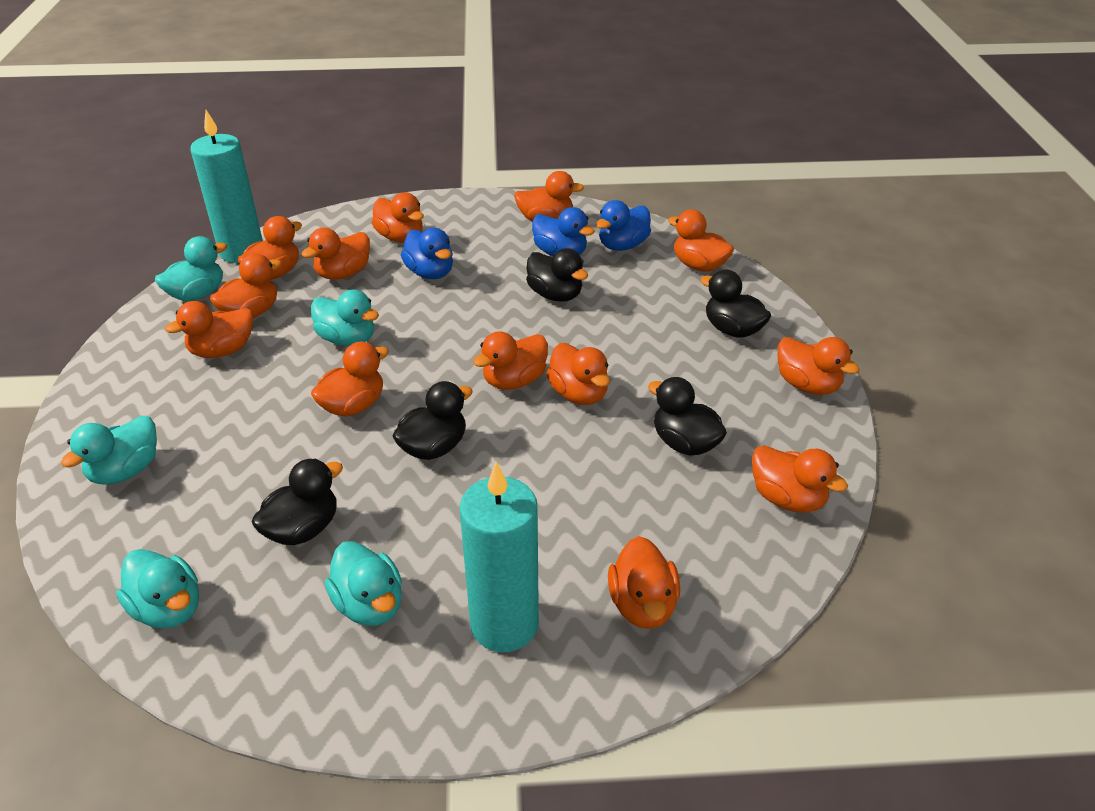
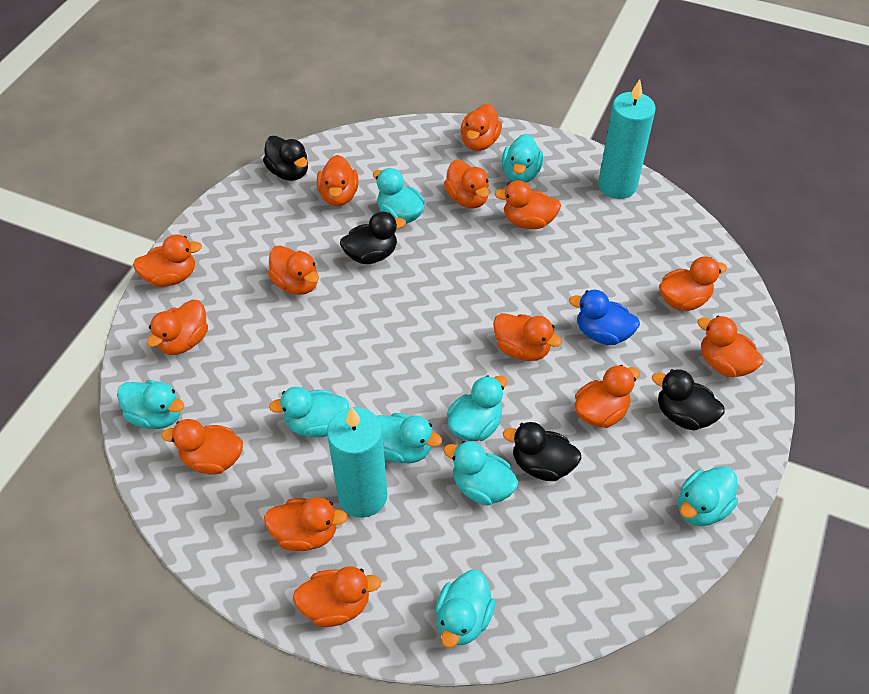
black duck: [252,459,343,545] [392,381,473,460] [526,248,588,302] [648,377,727,456] [700,270,771,338] = 5 -> [263,136,308,181] [340,212,406,264] [503,422,581,481] [652,369,725,431] = 4
blue duck: [401,228,453,279] [532,207,595,256] [596,200,651,251] = 3 -> [569,290,640,345] = 1
orange duck: [165,301,253,358] [210,253,282,318] [238,216,302,280] [302,228,370,280] [311,342,389,417] [372,192,424,243] [473,331,548,390] [514,171,584,222] [546,343,610,405] [608,536,680,629] [668,209,734,272] [752,445,848,513] [778,337,860,395] = 13 -> [133,234,202,287] [147,300,208,355] [161,419,243,475] [264,497,348,551] [268,245,319,295] [293,566,381,627] [317,155,359,206] [444,160,489,208] [461,103,502,151] [493,313,562,361] [494,180,561,229] [574,365,640,428] [659,256,727,311] [697,316,764,377] = 14
turquoise duck: [61,416,157,484] [116,549,199,629] [155,236,227,301] [311,289,379,346] [325,541,402,626] = 5 -> [117,380,184,429] [269,387,349,438] [373,168,425,224] [377,413,442,463] [435,570,495,648] [443,441,518,506] [447,375,507,441] [502,134,543,182] [678,466,738,526] = 9

